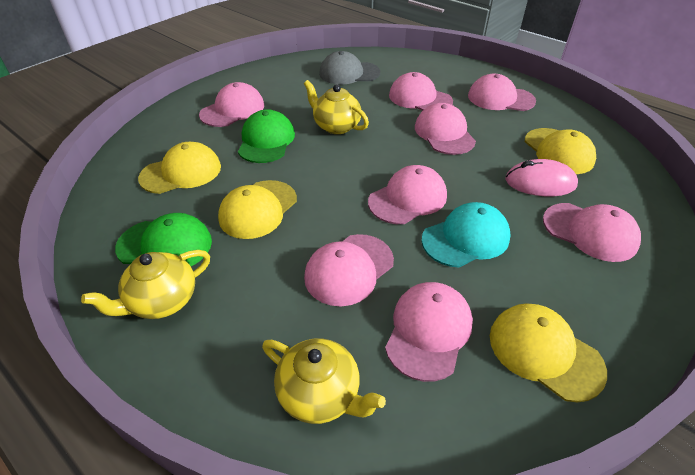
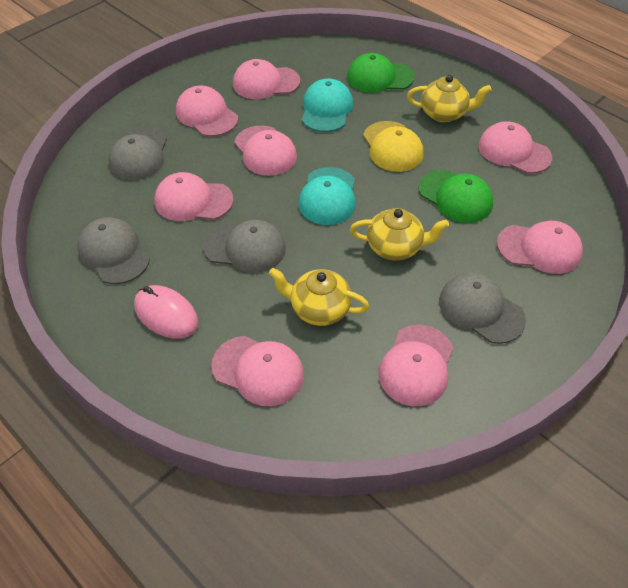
grey cap: [319,51,380,85] = 1 -> [77,217,150,284] [109,128,167,180] [202,220,286,273] [439,273,526,344] = 4
turquoise cap: [421,202,511,267] = 1 -> [298,167,356,225] [302,79,353,132] = 2
yellow cap: [138,142,221,194] [218,180,297,239] [490,303,607,402] [525,128,596,174] = 4 -> [363,121,423,172] = 1

